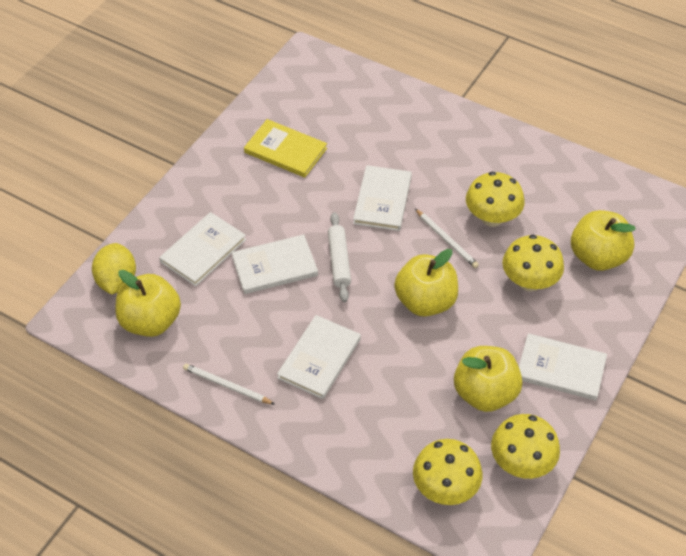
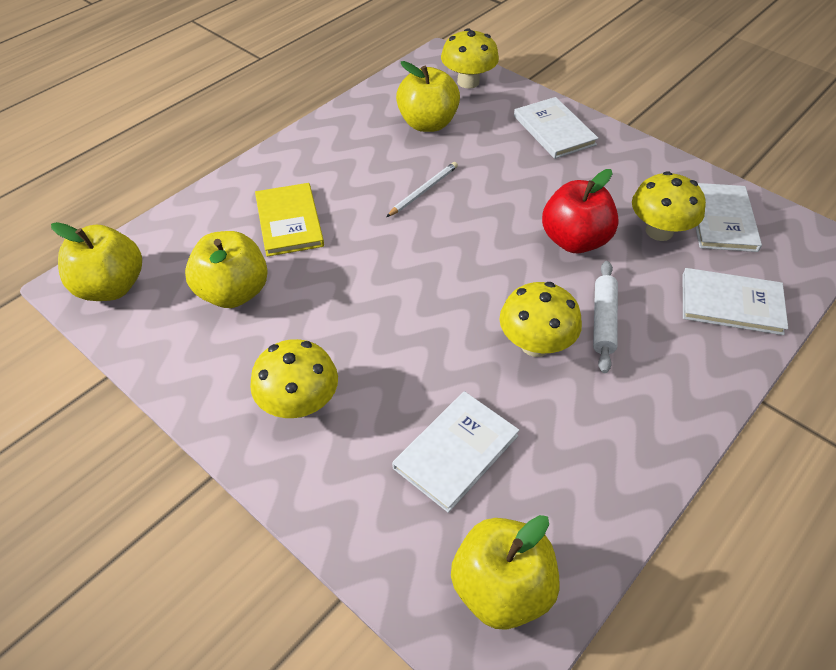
red apple: none = 0 -> [542,169,619,253] = 1
white book: [159,212,246,286] [232,235,318,294] [277,315,361,399] [353,165,412,231] [519,333,607,400] = 5 -> [392,391,520,513] [514,97,599,159] [683,268,788,335] [696,183,762,252] = 4
white pencil: [183,363,274,404] [415,209,479,268] = 2 -> [387,162,458,217] = 1
yellow lemon: [92,243,136,295] = 1 -> none = 0

